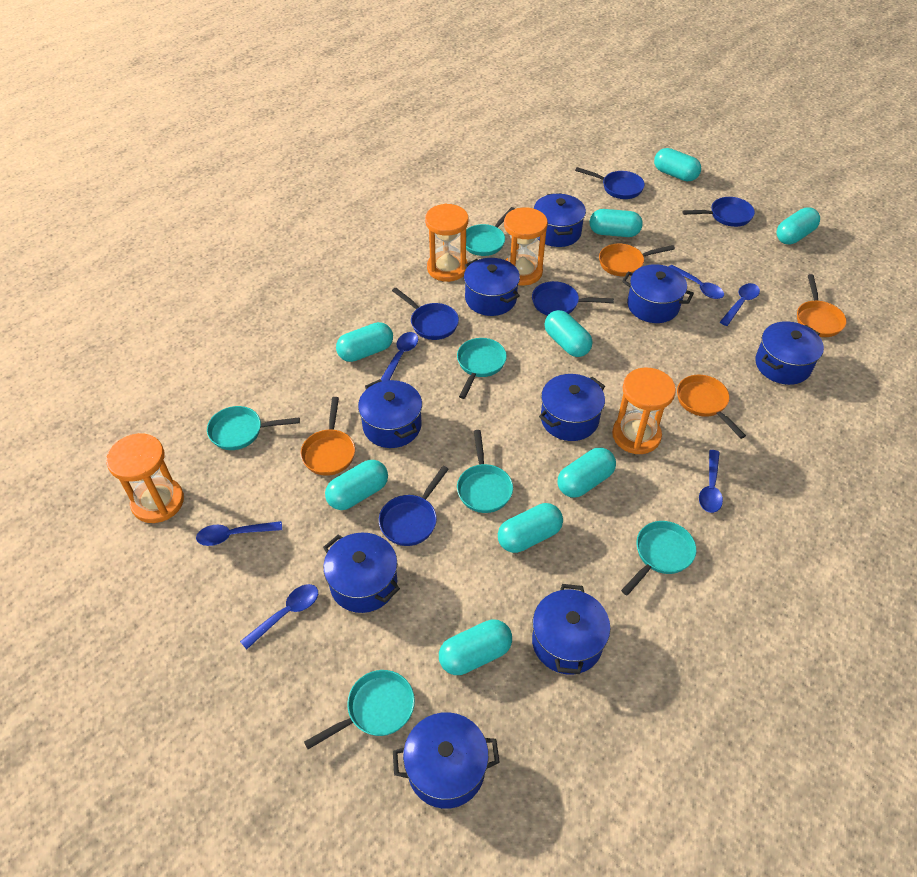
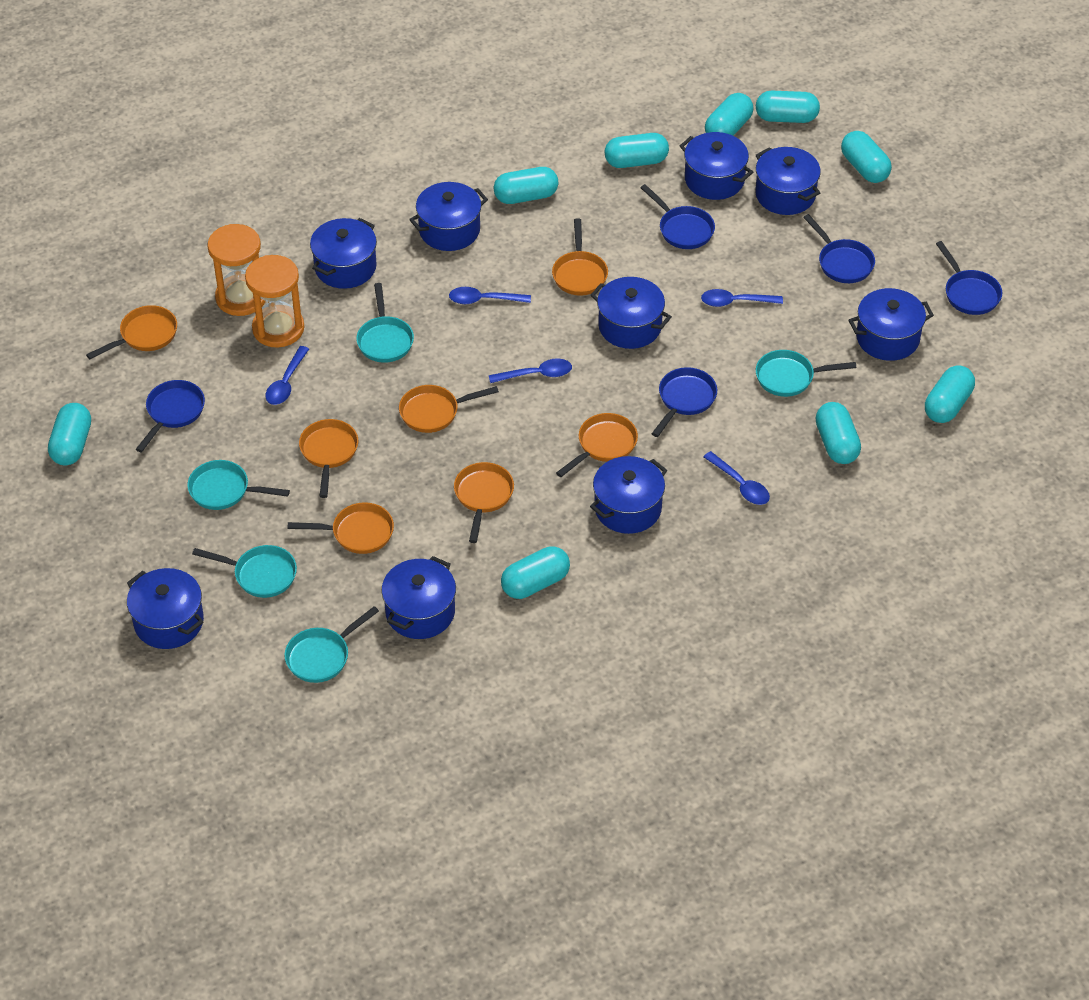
blue spoon: [196,521,282,546] [240,584,318,650] [381,332,418,381] [669,265,724,299] [699,450,723,513] [720,283,760,326] = 6 -> [265,346,309,405] [449,287,531,304] [489,358,572,383] [701,289,783,307] [703,451,770,505] = 5
orange hourglass: [106,433,184,523] [425,204,468,282] [504,207,548,285] [612,368,676,454] = 4 -> [208,224,266,316] [245,255,304,348] = 2
orange pan: [300,397,355,476] [599,243,675,276] [677,375,746,439] [797,274,847,337] = 4 -> [86,305,177,359] [288,502,394,554] [299,419,358,498] [399,385,499,433] [454,462,514,543] [552,218,608,296] [556,413,638,477] = 7
turquoise pan: [207,406,300,450] [304,670,415,749] [457,338,507,399] [457,430,513,513] [466,207,515,256] [621,521,696,595] = 6 -> [187,460,290,510] [192,545,297,598] [284,606,379,683] [356,283,414,363] [756,350,856,397] = 5

